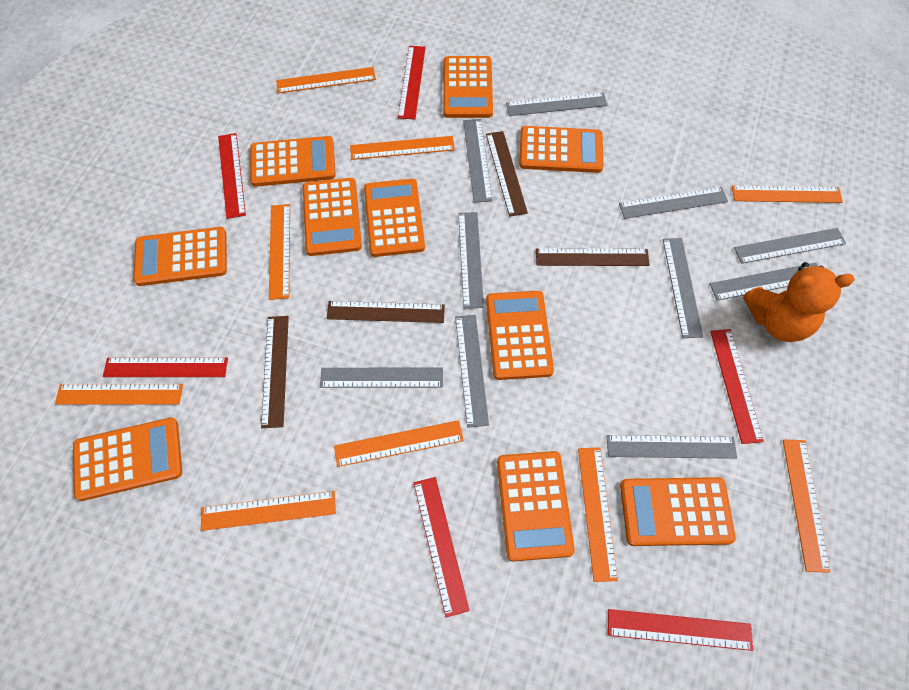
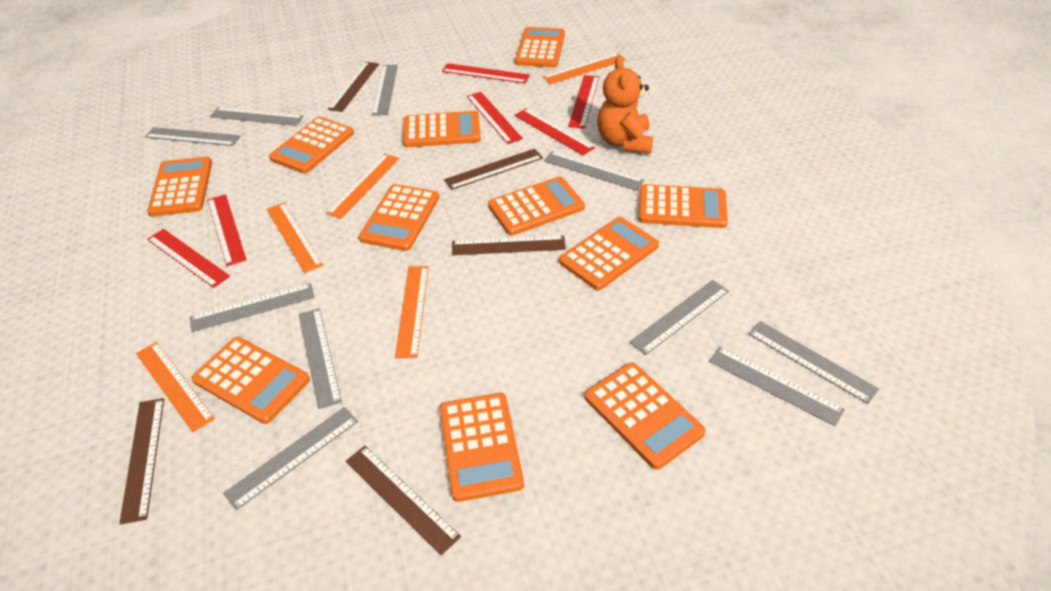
brown ruler: [261,316,289,428] [326,301,445,323] [486,131,528,217] [536,248,650,266] = 4 -> [119,398,164,525] [328,62,379,112] [345,446,461,555] [444,149,543,190] [452,235,566,255] = 5
orange calculator: [73,417,182,501] [133,227,227,286] [250,136,336,187] [303,178,362,256] [364,179,425,257] [443,56,493,118] [486,291,554,380] [497,451,575,562] [519,126,604,173] [620,477,736,546] = 10 -> [147,157,212,217] [191,337,310,424] [269,117,354,173] [359,184,439,251] [403,111,481,147] [440,393,524,502] [488,176,585,235] [515,27,565,67] [559,217,659,290] [585,362,706,470] [638,184,728,228] = 11
orange ruler: [55,384,183,405] [201,491,336,531] [269,204,290,300] [276,67,376,93] [334,420,464,467] [350,136,455,160] [578,447,618,582] [732,185,843,203] [783,440,830,573] = 9 -> [136,342,215,432] [267,203,323,273] [326,154,399,219] [395,266,429,358] [543,53,626,84] = 5

